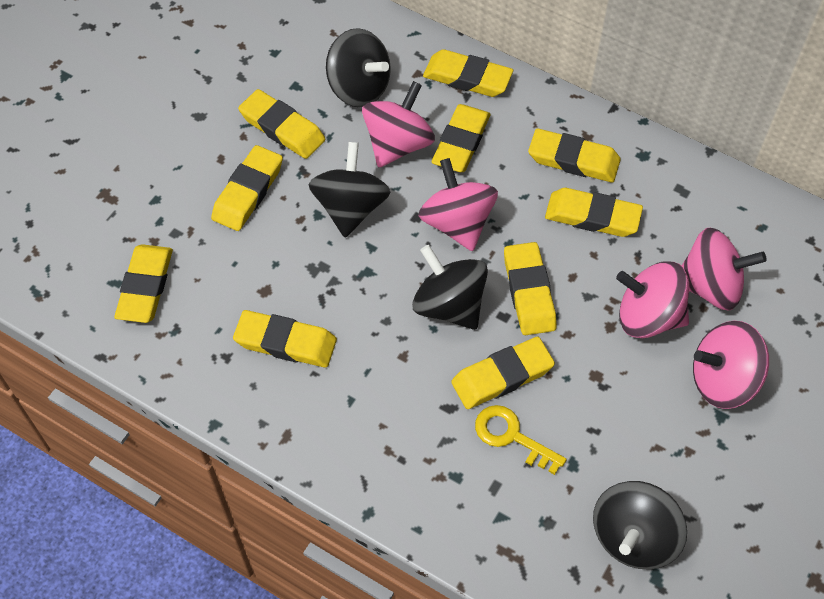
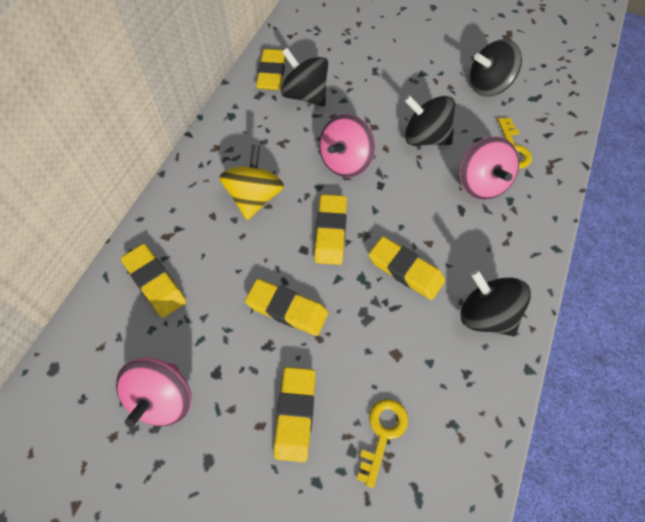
pink spinning top: [362,81,435,168] [418,158,498,251] [616,261,689,338] [682,228,767,310] [693,321,769,409] = 5 -> [116,358,192,427] [319,114,376,178] [460,136,519,200] = 3
yellow eraser: [114,244,173,323] [211,145,283,231] [233,310,337,368] [238,89,325,159] [423,49,513,97] [432,104,490,172] [451,337,555,409] [504,242,557,335] [528,128,621,183] [545,188,643,237] = 10 -> [121,244,186,318] [245,279,328,336] [256,49,286,90] [274,367,316,462] [314,194,347,265] [369,236,445,300] = 6
yellow key: [475,405,567,475] = 1 -> [357,399,408,488] [498,118,532,169] = 2
yellow spinning top: none = 0 -> [219,145,284,220] = 1

